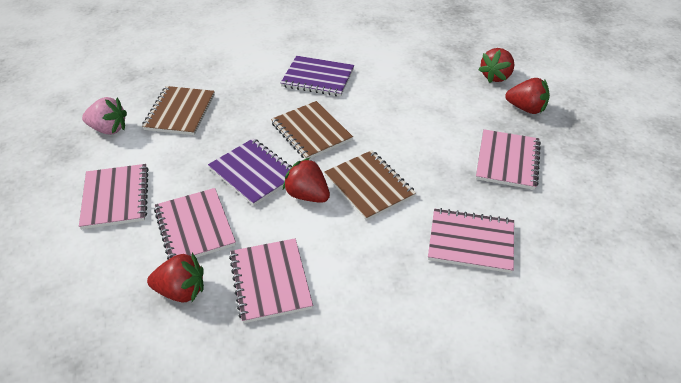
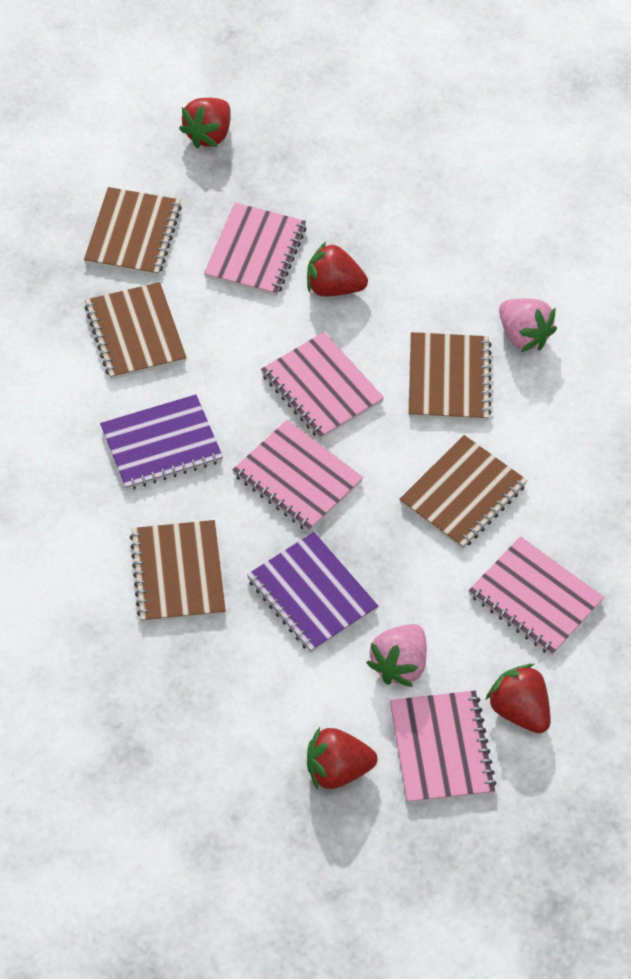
brown notebook: [142,86,215,135] [271,101,353,159] [324,150,416,221] = 3 -> [84,187,182,276] [84,282,187,380] [129,520,226,623] [399,435,528,549] [408,332,492,421] = 5
pink strawberry: [82,97,127,135] = 1 -> [366,624,427,687] [499,298,557,352] = 2

